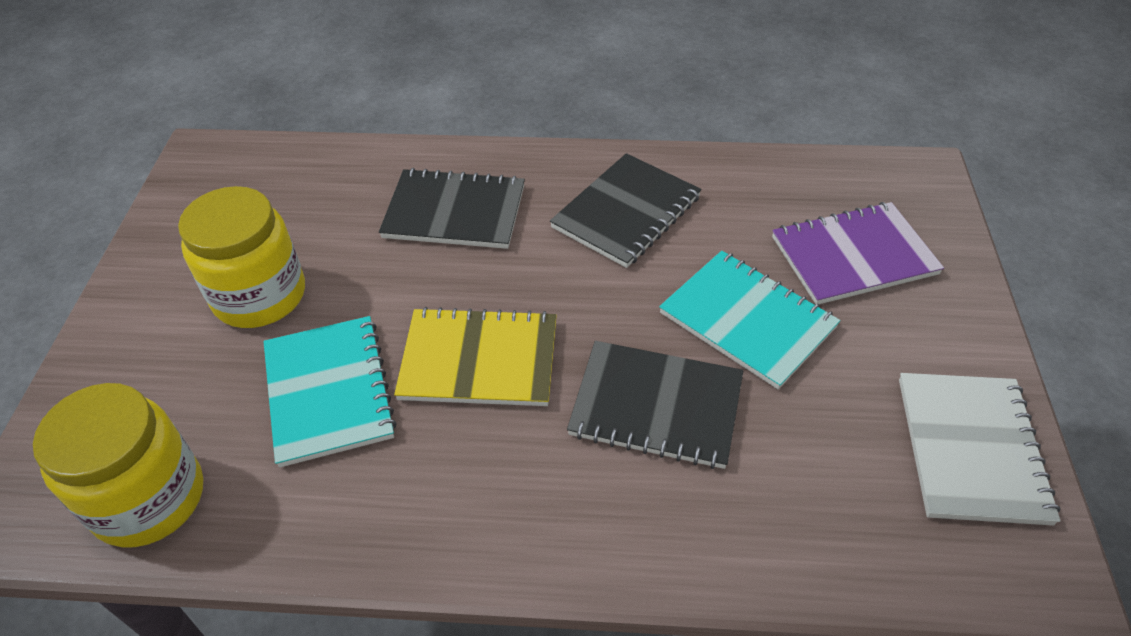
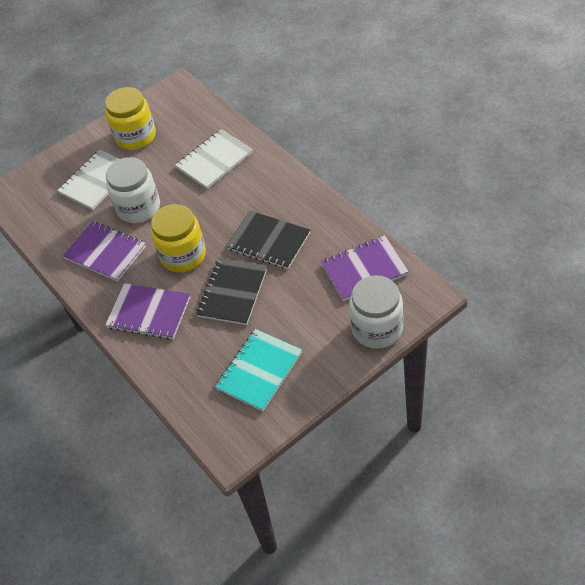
black notebook: [379,168,525,249] [550,153,702,268] [567,341,743,469] = 3 -> [196,258,267,325] [226,211,310,269] = 2
purple notebook: [772,202,944,304] = 1 -> [63,221,146,282] [105,283,190,340] [321,235,409,301] = 3
turquoise notebook: [264,316,397,467] [659,251,840,389] = 2 -> [215,329,302,411] = 1
white jar: none = 0 -> [106,157,160,223] [349,275,403,349] = 2
white notebook: [899,373,1061,526] = 1 -> [57,150,120,210] [175,129,253,189] = 2
yellow notebook: [394,307,557,406] = 1 -> none = 0

